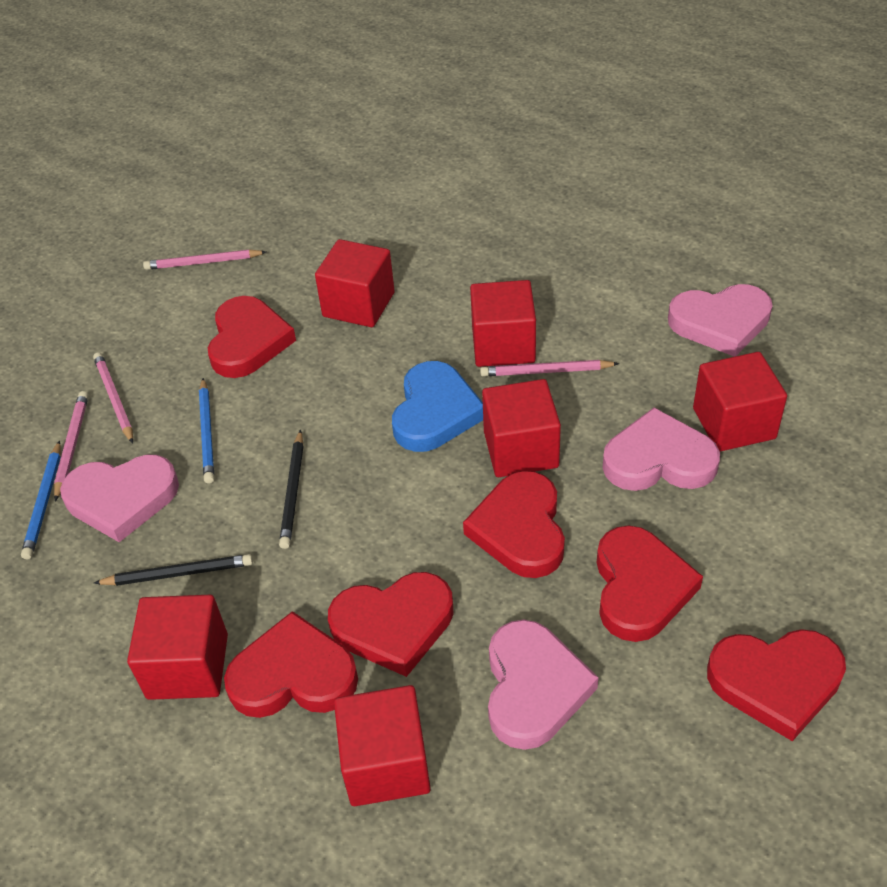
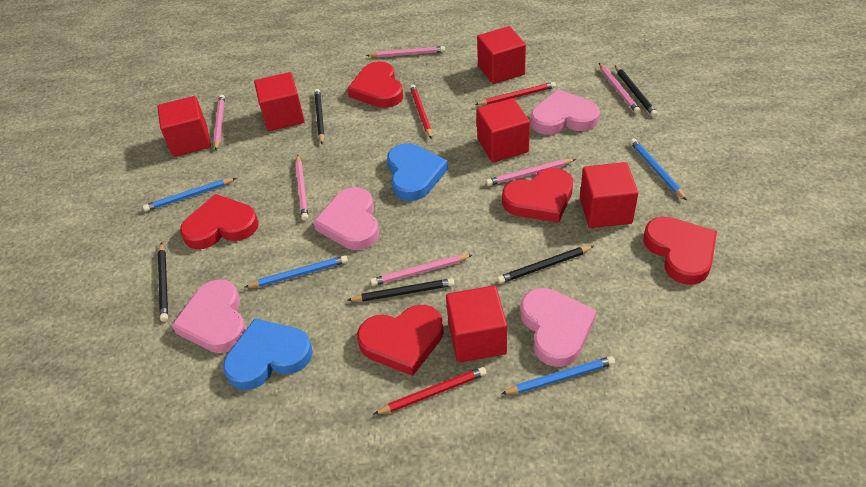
black pencil: [94,554,253,586] [279,430,304,549] = 2 -> [158,242,168,322] [314,89,325,144] [347,278,455,302] [497,246,594,284] [615,65,658,117] = 5
blue heart: [392,361,483,452] = 1 -> [223,318,313,390] [387,143,448,201] = 2
blue pencil: [21,440,61,560] [199,378,214,484] = 2 -> [143,178,236,211] [245,255,348,288] [501,356,615,394] [630,138,687,200] = 4
pink pencil: [54,391,88,501] [93,352,133,444] [143,250,266,270] [480,360,619,376] = 4 -> [214,94,225,150] [295,155,308,221] [366,46,445,57] [370,255,472,286] [486,159,576,186] [599,63,641,114] = 6
red heart: [208,296,296,378] [224,611,358,718] [328,572,454,677] [463,471,565,578] [597,525,703,642] [707,629,846,741] = 6 -> [180,194,259,249] [347,61,403,108] [357,305,444,376] [502,168,573,223] [643,217,717,285] = 5
red pencil: none = 0 -> [374,367,487,414] [410,84,432,139] [475,82,556,105] = 3

